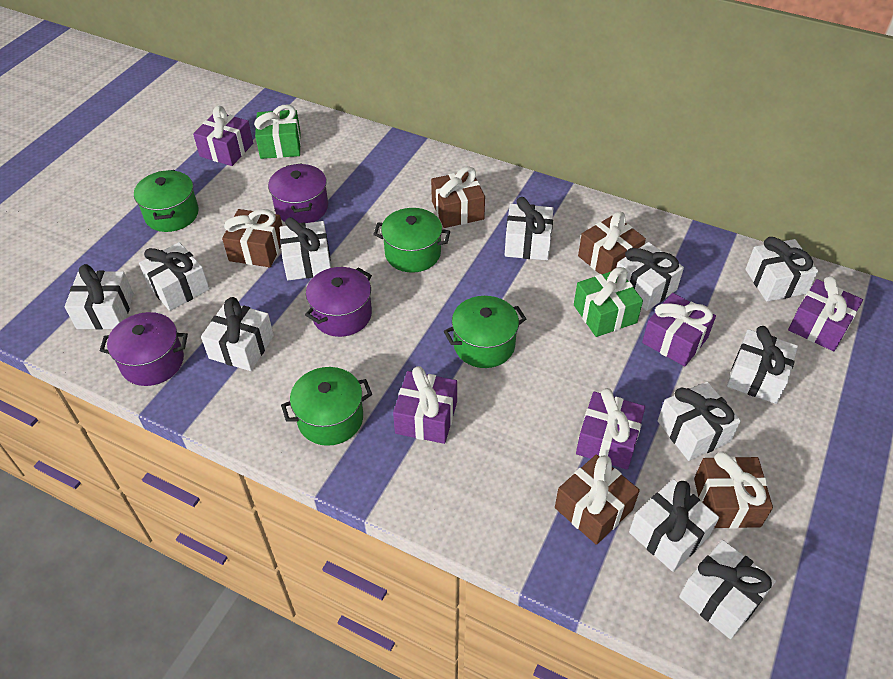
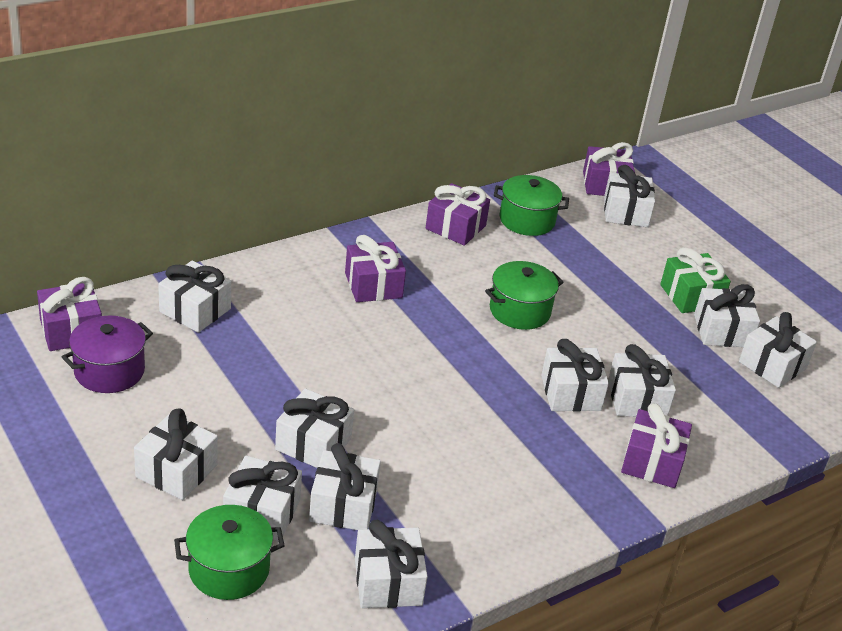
brown gift: [222,209,282,267] [431,166,485,228] [555,454,640,545] [578,212,646,274] [694,452,773,529] = 5 -> none = 0
green gift: [254,105,301,159] [574,267,643,337] = 2 -> [660,247,731,313] = 1
green pot: [134,170,199,232] [281,367,372,446] [373,208,450,273] [444,296,526,368] = 4 -> [174,505,285,600] [485,261,564,330] [494,175,569,236] = 3
purple pot: [100,312,188,386] [268,163,328,223] [305,267,372,337] = 3 -> [62,316,153,393] = 1

